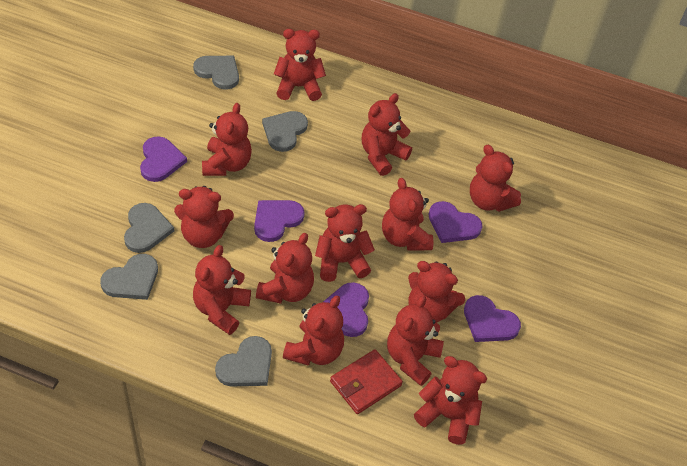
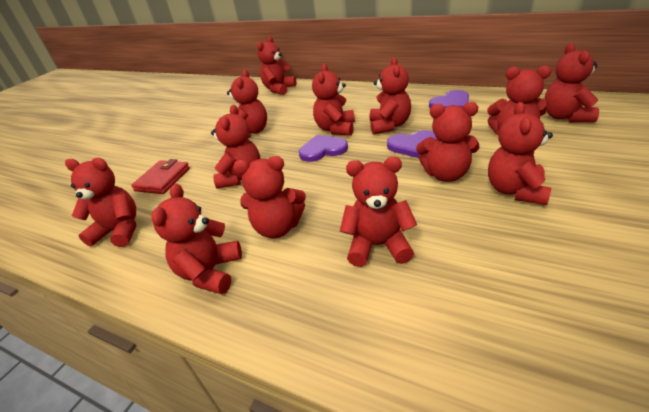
grey heart: [100,254,158,300] [124,203,174,253] [193,56,239,90] [215,336,272,387] [262,111,308,152] = 5 -> none = 0
purple heart: [140,136,187,182] [254,200,305,242] [323,282,369,337] [428,201,483,243] [464,295,521,342] = 5 -> [299,135,348,162] [387,130,437,158] [429,90,469,108] = 3

